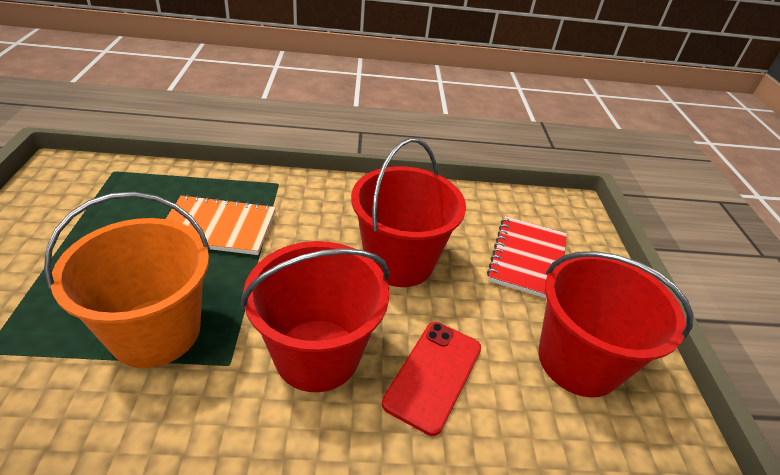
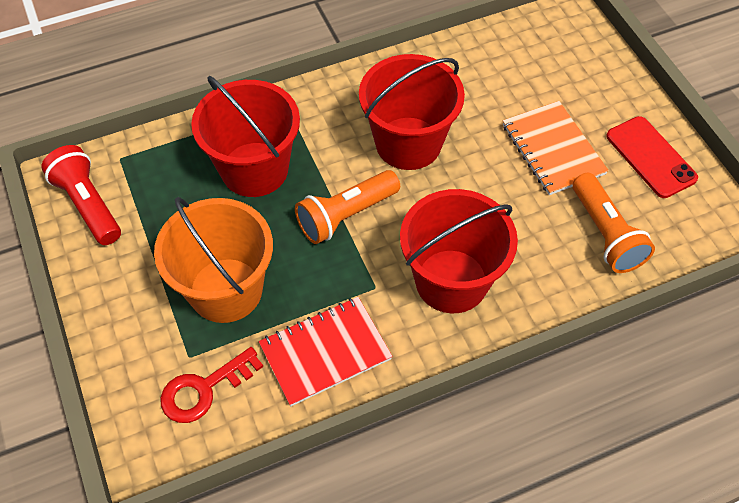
orange flashlight: none = 0 -> [295,170,400,244] [573,173,655,273] = 2
red flashlight: none = 0 -> [41,145,121,245] = 1
red key: none = 0 -> [160,347,263,423] = 1

